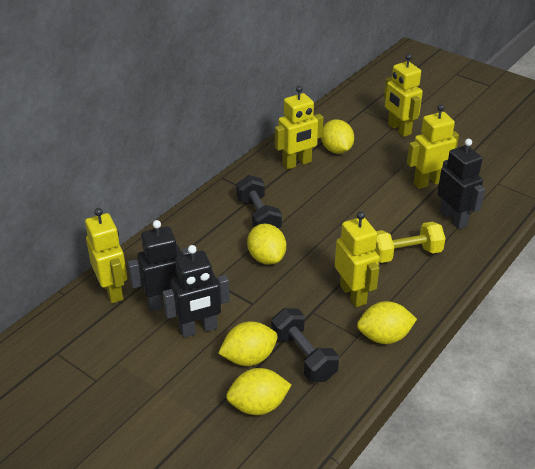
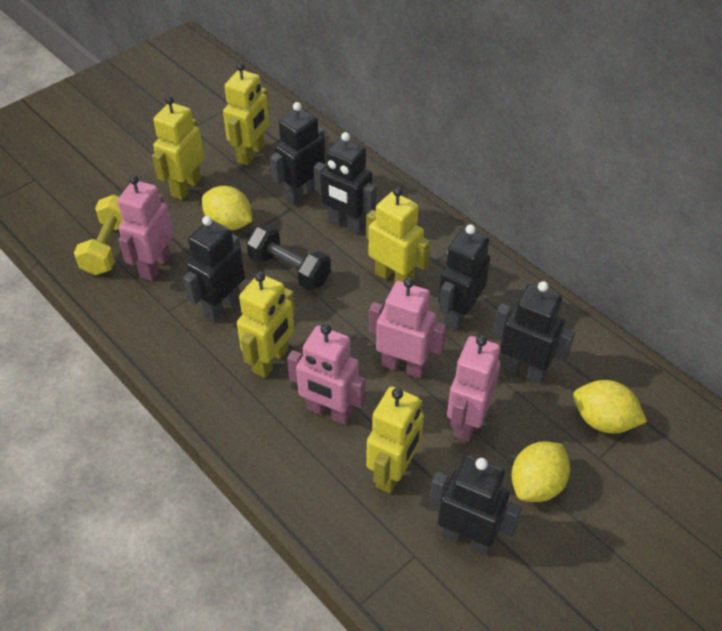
black dumbbell: [236,175,282,229] [271,308,339,382] = 2 -> [246,224,331,290] = 1
black robot: [128,220,190,312] [162,245,230,338] [437,139,485,229] = 3 -> [183,216,245,322] [270,102,325,205] [314,132,376,234] [430,455,522,555] [438,224,490,331] [493,281,575,384] = 6
pink robot: none = 0 -> [117,175,174,281] [287,324,366,425] [369,277,447,378] [447,335,500,442] = 4
yellow lemon: [218,321,278,366] [226,368,291,415] [247,224,286,265] [321,119,354,154] [357,301,417,344] = 5 -> [202,186,252,230] [511,441,570,502] [573,380,647,433] = 3

